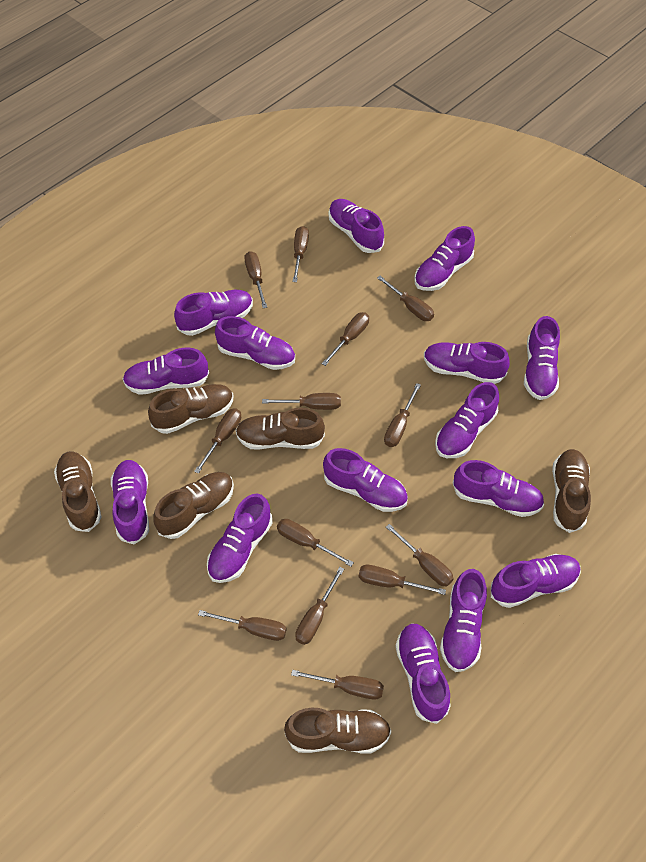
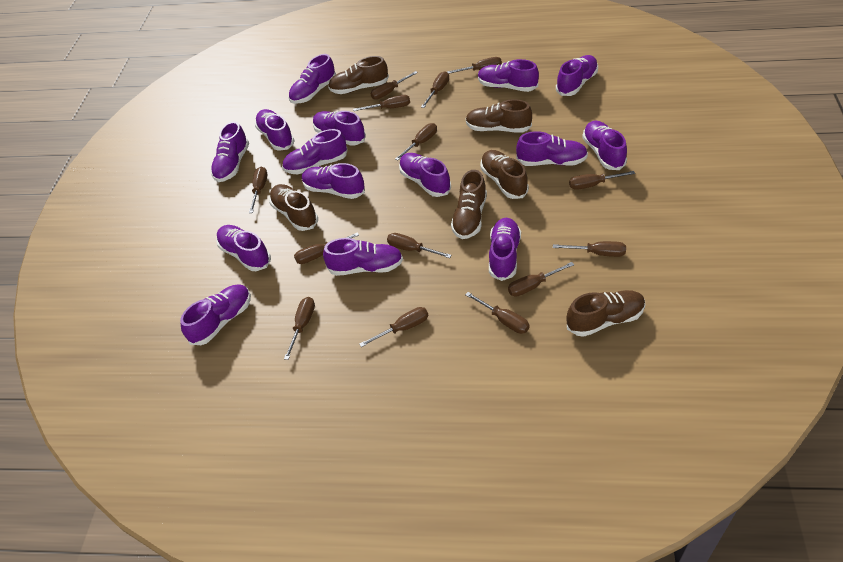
brown screwdriver: [194,408,241,474] [198,610,286,641] [244,251,267,308] [262,393,341,410] [277,519,354,567] [291,670,384,700] [292,226,309,282] [295,567,344,645] [322,312,369,366] [359,565,446,595] [377,276,434,321] [384,383,421,447] [386,524,454,587] = 13 -> [249,167,267,213] [284,297,315,360] [294,232,359,264] [353,95,410,111] [359,307,428,347] [370,71,418,100] [387,233,452,258] [395,123,437,161] [421,72,449,108] [447,57,502,74] [465,292,529,334] [508,262,574,297] [553,241,626,257] [569,171,635,190] = 14

